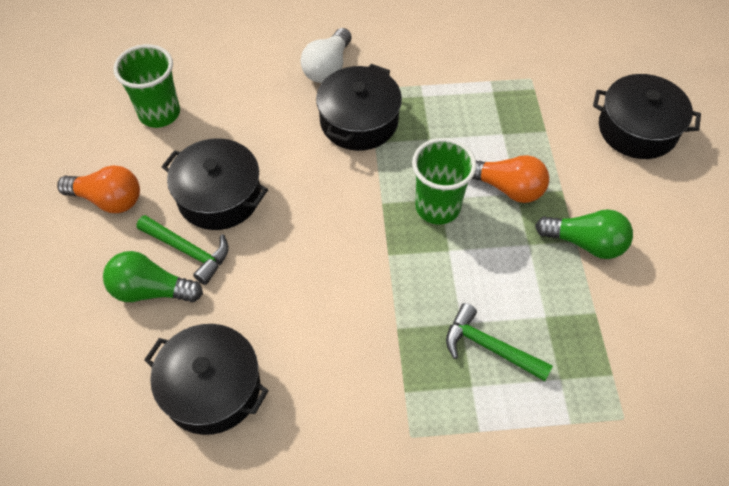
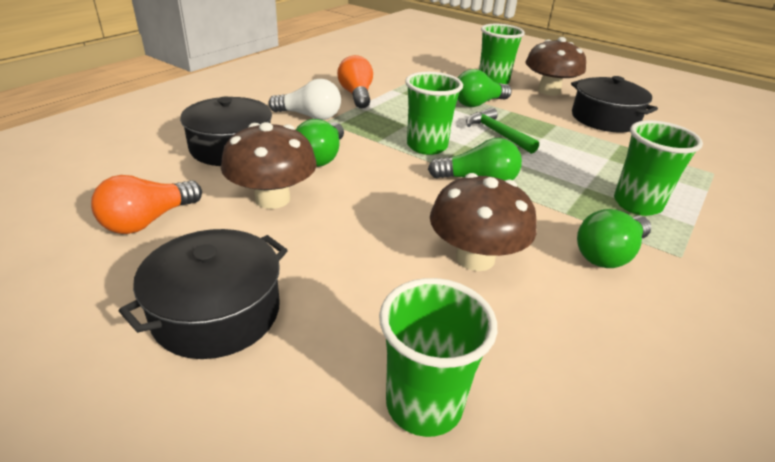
black pot: [144,324,269,435] [162,138,268,230] [316,64,402,151] [593,74,701,159] = 4 -> [119,229,288,359] [180,97,272,166] [571,76,658,133] = 3
brown mushroom: none = 0 -> [221,122,317,209] [430,173,537,271] [525,37,586,96] = 3
green cup: [113,44,180,128] [412,138,477,224] = 2 -> [379,278,497,437] [405,72,463,155] [479,24,525,84] [614,120,703,216] = 4
green hammer: [136,215,229,285] [446,303,553,381] = 2 -> [466,107,539,154] = 1
green light bulb: [103,251,203,302] [535,209,633,259] = 2 -> [296,119,344,167] [428,138,522,180] [457,69,512,107] [577,209,651,268] = 4

